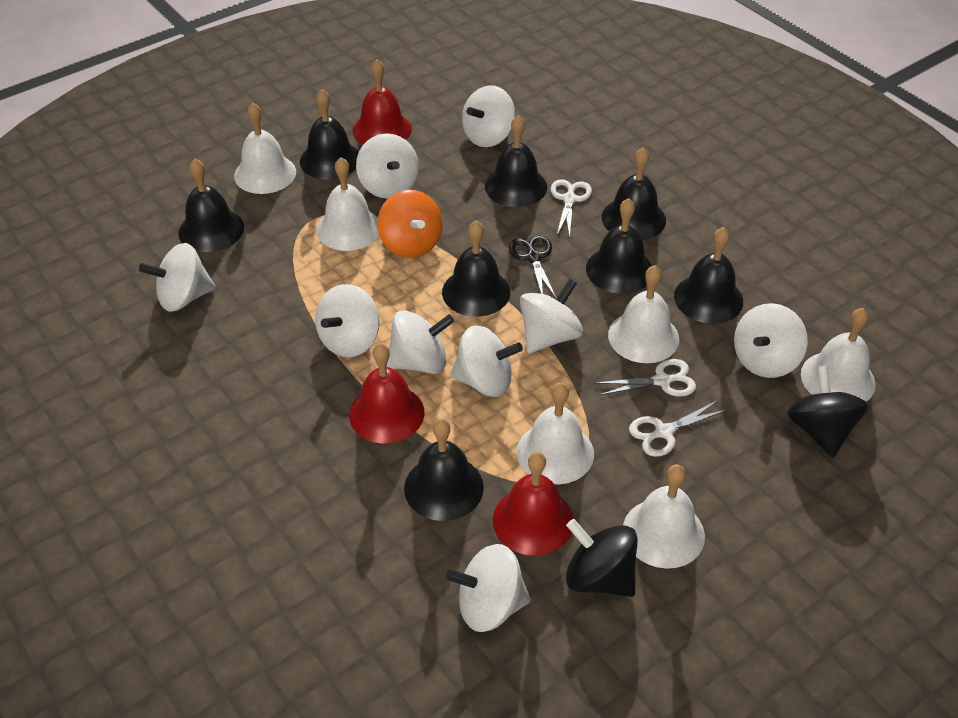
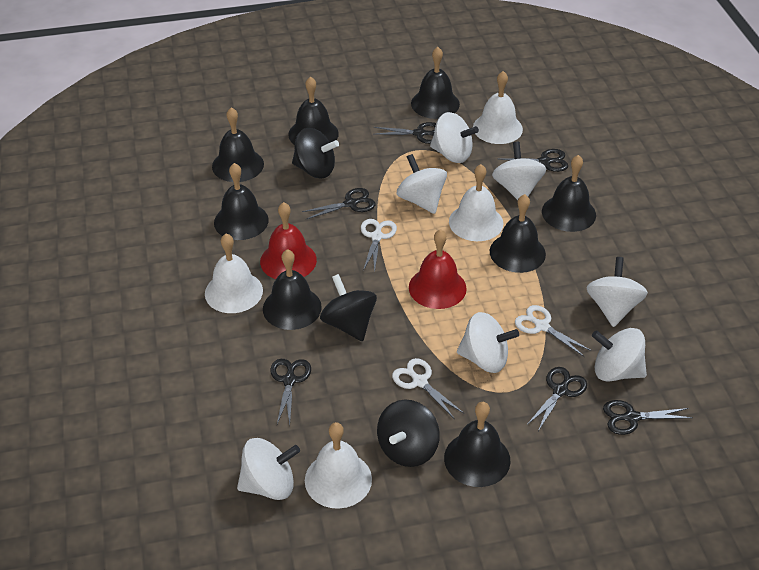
black scissors: [509,236,556,298] = 1 -> [270,359,311,424] [302,188,375,219] [374,122,436,144] [499,149,568,172] [527,367,587,431] [603,400,693,435] = 6
black spinning top: [566,519,638,597] [787,366,868,457] = 2 -> [292,128,339,178] [320,274,377,341] [377,400,440,467] = 3
orange spinning top: [377,190,443,258] = 1 -> none = 0
red bell: [349,343,424,444] [353,59,412,145] [493,452,574,556] = 3 -> [260,202,317,279] [409,229,467,309] = 2
white bell: [234,103,296,194] [316,157,379,251] [517,383,594,484] [608,265,679,363] [623,464,705,569] [801,308,876,402] = 6 -> [205,233,263,313] [305,422,372,509] [449,164,503,241] [473,71,523,144] = 4
white spinning top: [139,243,216,312] [315,284,379,357] [356,133,419,199] [387,311,454,374] [446,544,531,632] [450,325,523,397] [462,85,515,147] [520,279,583,353] [734,303,808,378] = 9 -> [237,438,300,500] [397,154,447,214] [430,112,479,163] [457,312,519,373] [492,142,546,200] [586,257,648,327] [592,328,647,382] = 7

